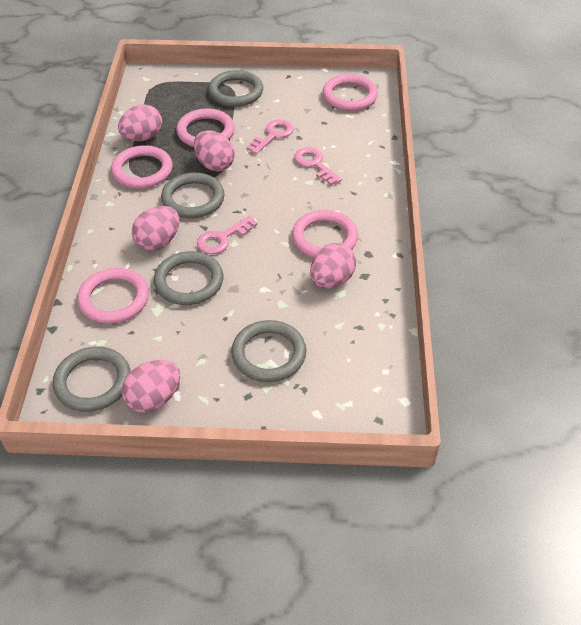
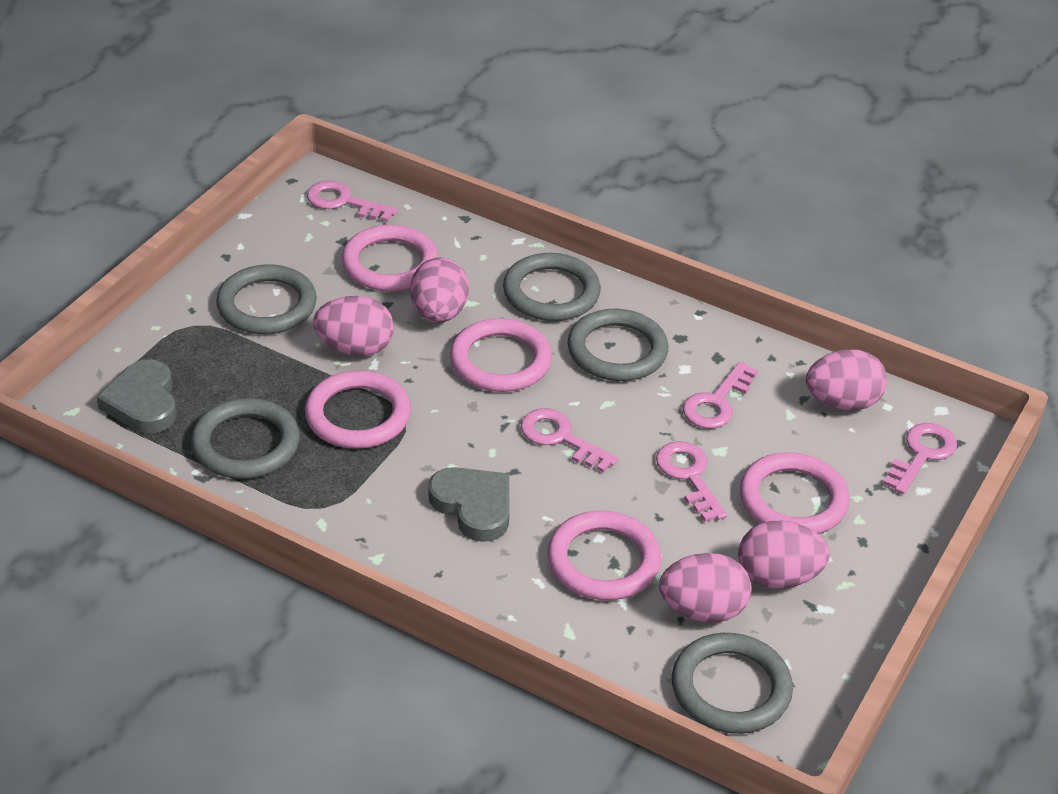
grey heart: none = 0 -> [97,359,177,433] [429,467,509,542] = 2
pink key: [197,215,258,254] [247,119,294,154] [294,147,342,185] = 3 -> [307,181,398,222] [520,408,618,473] [656,441,727,522] [683,361,758,428] [884,423,957,494] = 5

